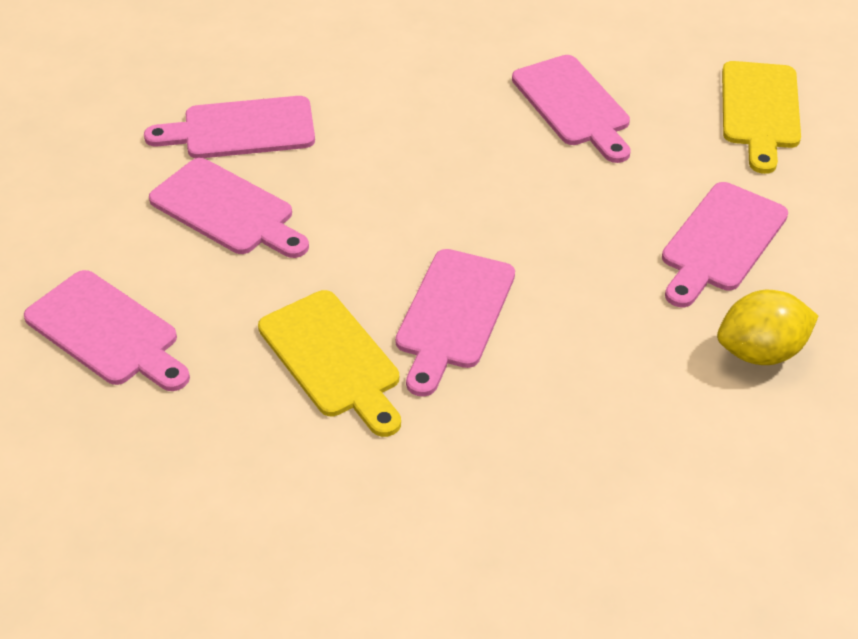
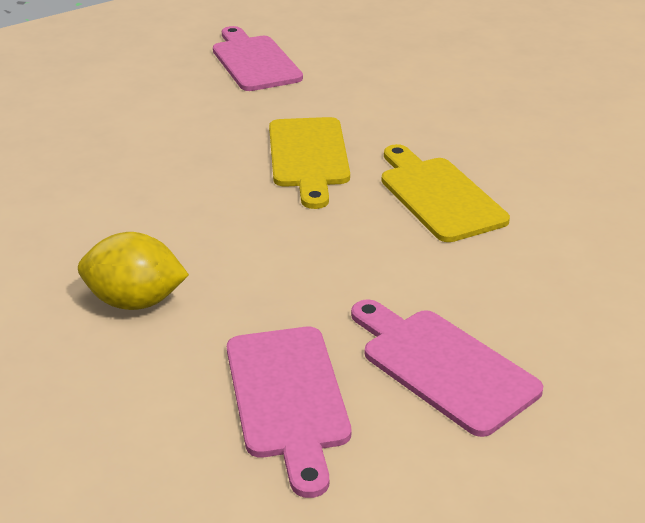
pink cutting board: [24,270,190,391] [144,96,315,158] [149,158,309,258] [395,249,515,397] [512,55,631,163] [662,182,788,307] = 6 -> [213,26,303,91] [227,327,351,498] [351,299,543,437] = 3

